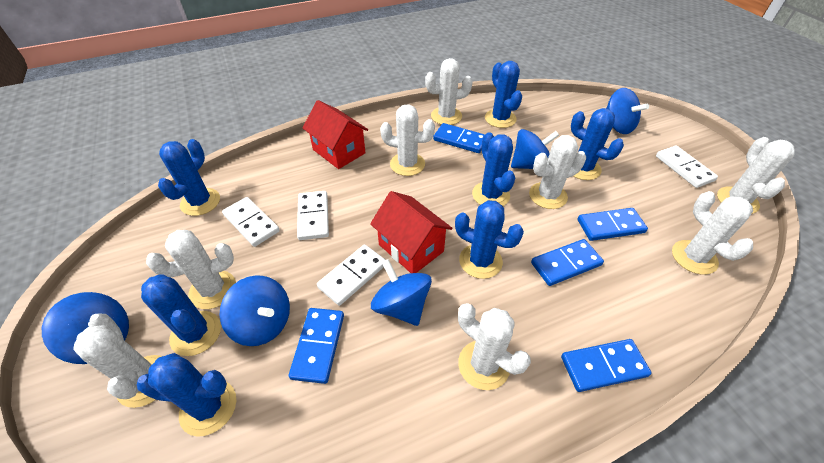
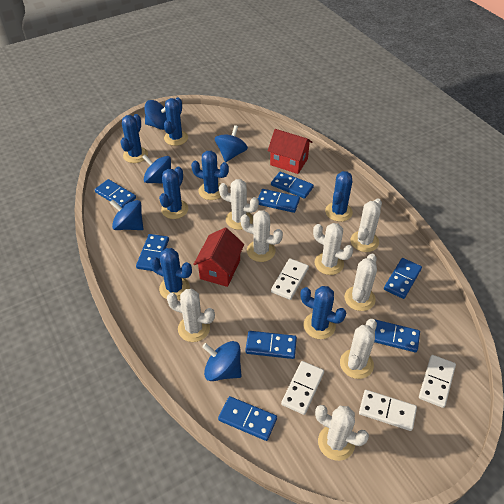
blue domino: [289,308,344,384] [433,123,485,153] [531,239,604,286] [561,339,652,392] [578,208,648,241] = 5 -> [95,179,136,207] [136,234,169,271] [218,396,277,441] [245,331,297,359] [258,189,300,213] [271,172,314,199] [374,319,420,352] [384,258,422,299] = 8

